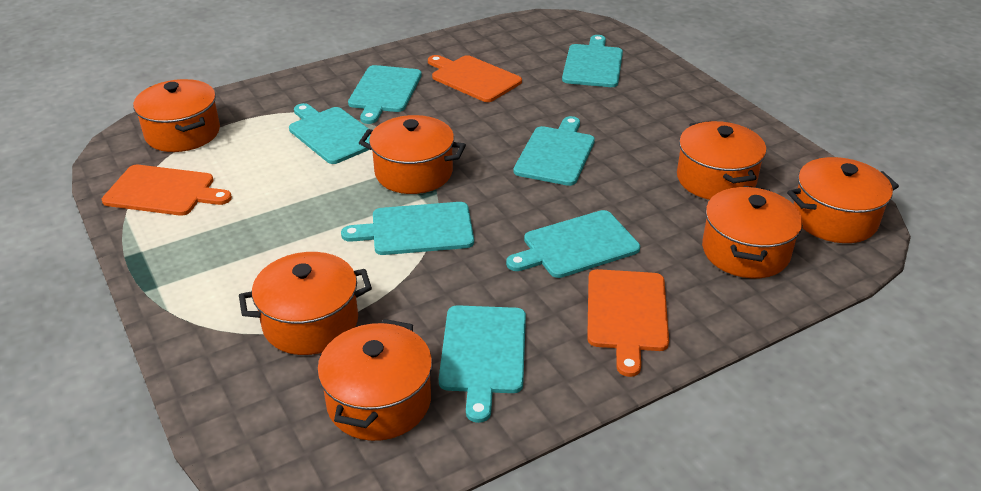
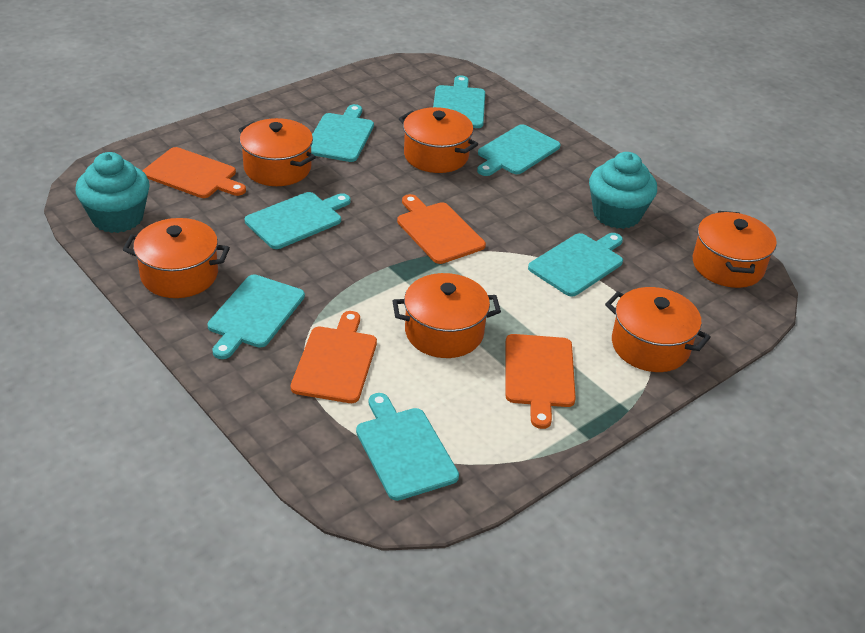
orange cutting board: [102,165,232,216] [428,55,522,102] [587,269,669,377] = 3 -> [143,147,246,198] [291,311,377,403] [397,194,486,264] [505,334,576,429] = 4
orange pot: [133,79,220,152] [239,252,372,355] [317,319,432,441] [359,115,466,194] [677,121,766,200] [702,186,803,278] [787,157,899,243] = 7 -> [123,218,230,298] [238,118,316,186] [393,273,501,358] [399,107,478,173] [605,287,711,372] [693,211,777,288] = 6
turquoise cupcake: none = 0 -> [75,152,150,233] [589,152,657,229] = 2

